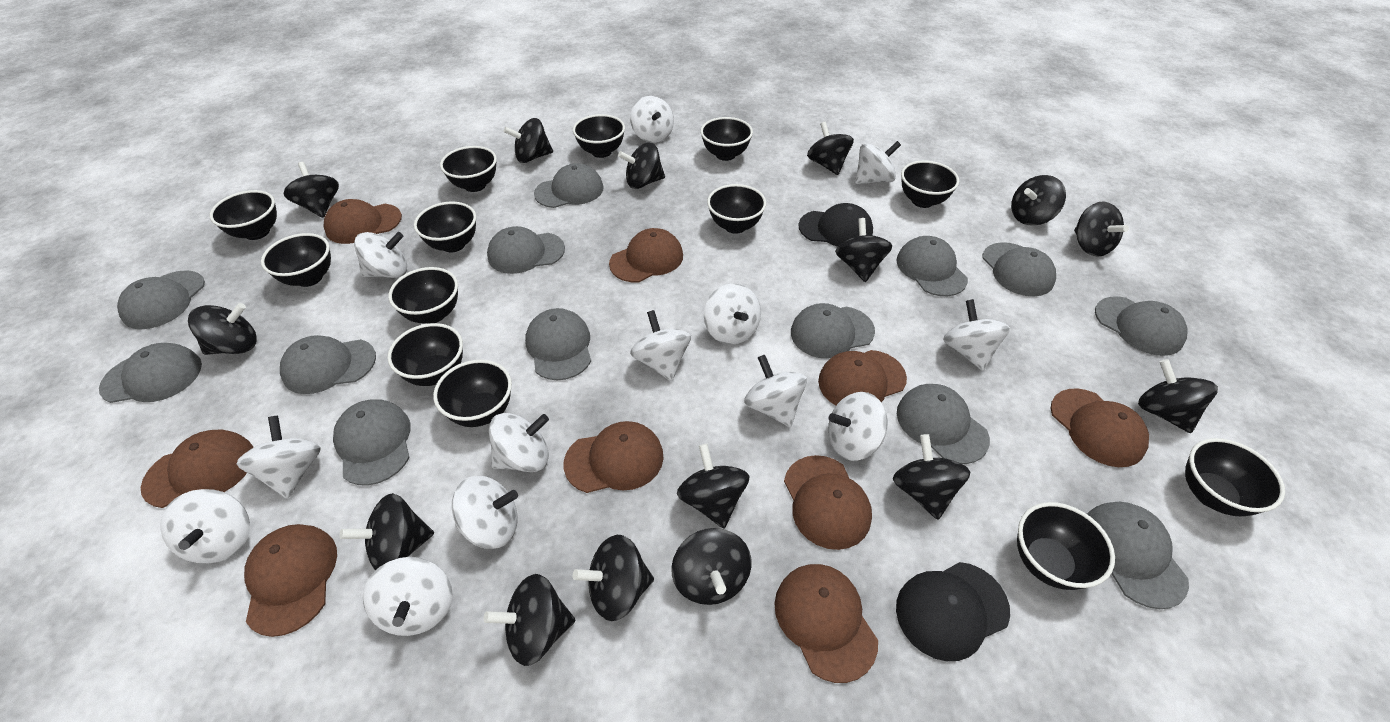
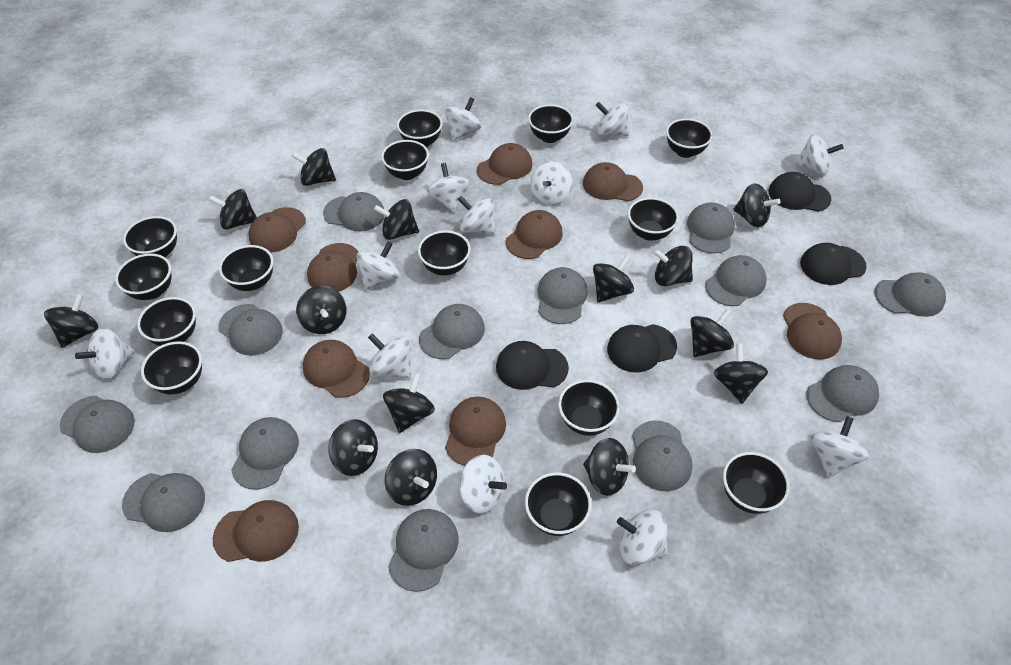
black bowl: [210,190,277,240] [261,233,331,287] [387,323,463,386] [389,267,458,323] [414,202,476,253] [433,360,512,427] [440,146,497,192] [573,114,625,158] [700,117,753,161] [707,184,766,234] [901,160,959,208] [1017,502,1115,590] [1185,438,1285,516] = 13 -> [115,253,172,300] [123,216,177,257] [137,297,196,346] [141,341,202,395] [219,245,273,291] [381,140,429,180] [397,109,443,147] [418,231,471,276] [525,472,592,536] [528,104,573,143] [558,380,620,436] [628,197,679,241] [666,118,713,158] [723,452,790,514] = 14
black cap: [798,203,873,247] [896,562,1010,661] = 2 -> [496,341,569,390] [607,324,677,373] [769,172,831,212] [800,243,867,285] = 4
black spinning top: [188,303,257,355] [284,162,339,218] [340,493,434,571] [483,574,575,666] [504,118,553,163] [573,535,654,621] [618,142,665,189] [671,528,751,605] [677,444,750,528] [807,122,854,175] [835,218,892,282] [893,434,970,520] [1011,175,1066,226] [1074,201,1129,257] [1138,359,1218,433] = 15 -> [44,293,98,348] [209,189,257,230] [292,148,336,186] [296,286,346,334] [328,419,378,476] [374,199,419,240] [383,373,435,433] [385,449,437,506] [583,438,636,496] [593,255,634,303] [653,246,693,286] [690,308,734,357] [714,343,768,404] [733,183,781,228] = 14
white spinning top: [160,489,250,563] [236,416,321,499] [354,232,407,278] [363,557,453,636] [452,476,518,549] [489,413,549,472] [630,96,674,143] [630,310,691,381] [704,284,761,344] [744,355,807,427] [828,392,888,461] [855,141,901,184] [943,299,1010,371] = 13 -> [75,328,134,379] [357,241,399,290] [368,333,412,378] [427,163,470,212] [445,97,481,141] [457,196,496,234] [459,455,507,514] [531,161,572,205] [596,102,629,136] [617,509,668,565] [795,135,844,175] [811,416,869,478] = 12

